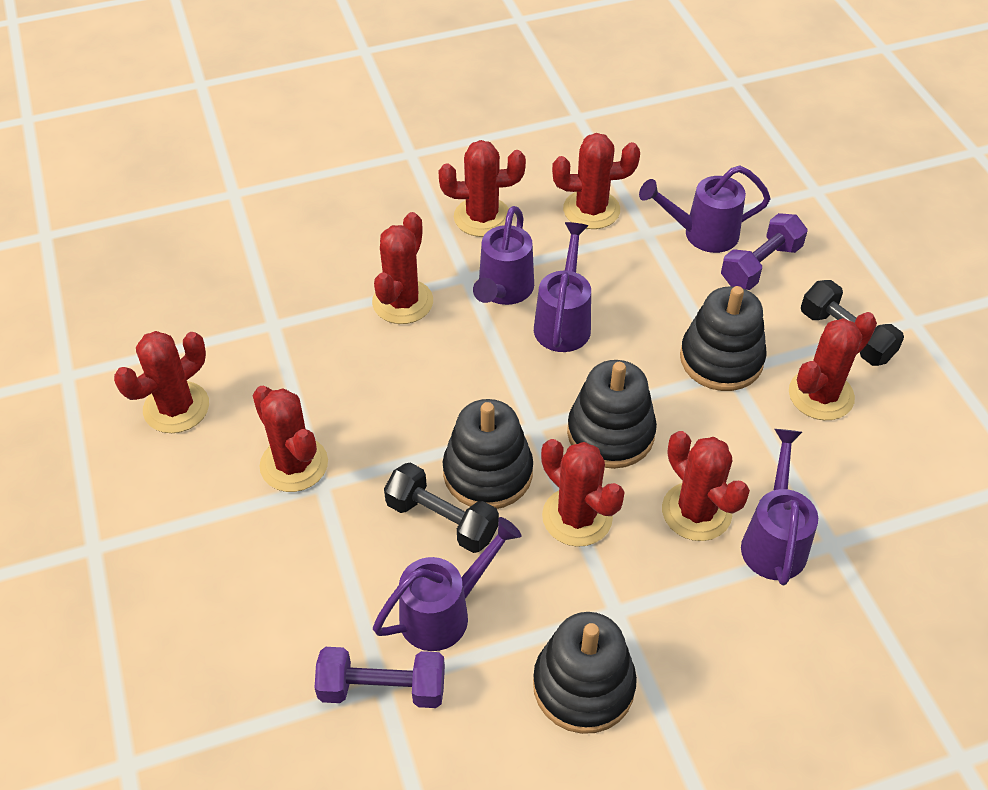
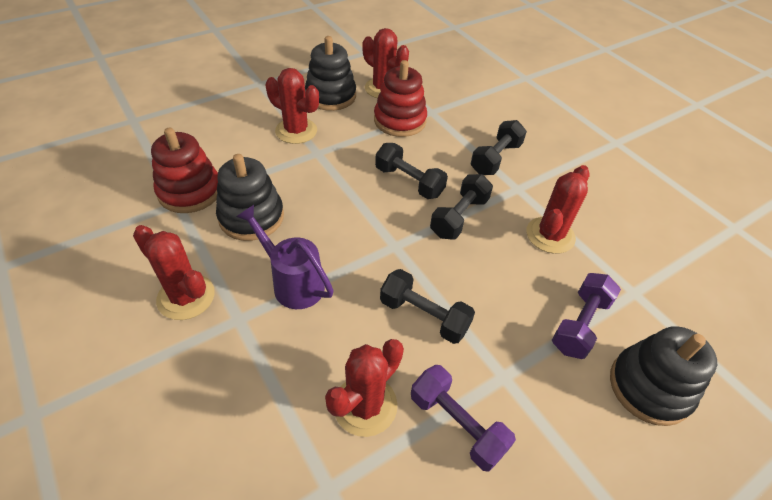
black dumbbell: [384,463,499,553] [801,280,904,366] = 2 -> [375,143,448,199] [380,269,475,344] [430,174,493,240] [471,120,527,175] = 4
black stacking toy: [443,399,533,509] [533,612,637,734] [567,360,657,469] [680,286,767,391] = 4 -> [216,154,284,241] [305,36,356,111] [610,326,717,426] = 3
purple watering can: [373,517,521,651] [473,206,534,305] [534,222,591,352] [639,165,771,253] [741,429,818,585] = 5 -> [236,205,334,309] = 1
red cactus: [114,331,209,433] [252,386,328,492] [372,212,433,324] [438,140,526,237] [541,439,625,547] [552,133,640,229] [662,431,750,541] [789,312,877,420] = 8 -> [133,225,215,320] [266,68,319,144] [325,339,404,437] [362,28,409,98] [526,165,590,254] = 5
red stacking toy: none = 0 -> [151,128,218,213] [374,60,427,137] = 2

